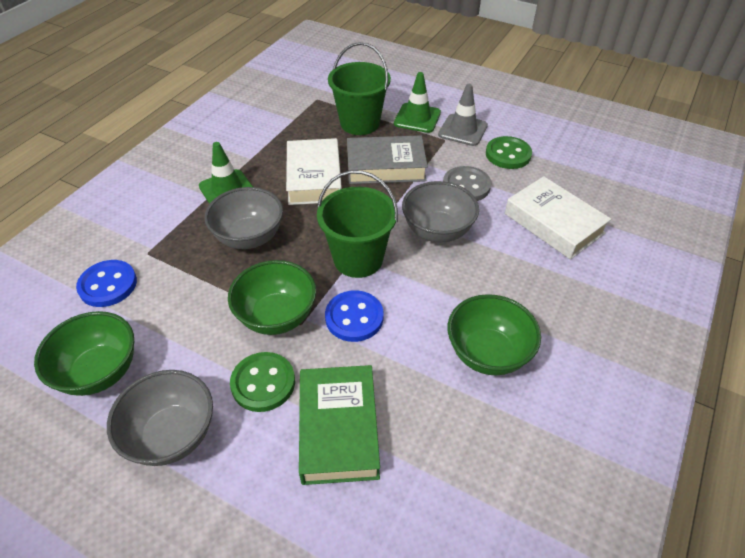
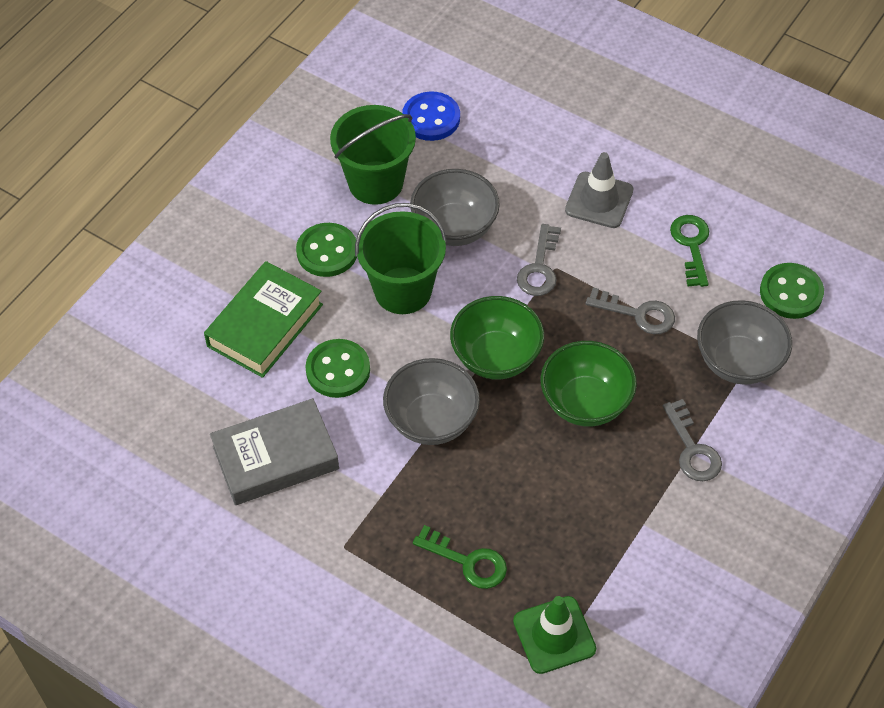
blue button: [76,260,137,307] [325,290,384,342] = 2 -> [402,91,460,141] = 1
green bowl: [34,311,134,396] [228,260,316,335] [448,294,541,375] = 3 -> [450,296,544,380] [541,341,637,427] = 2
green button: [230,352,295,412] [486,136,532,169] = 2 -> [296,223,357,277] [306,339,370,398] [760,263,824,319] = 3
green key: none = 0 -> [413,525,507,589] [670,215,709,287] = 2
green traffic cone: [199,142,253,204] [394,72,441,133] = 2 -> [513,596,596,674] = 1
grey button: [443,166,491,201] = 1 -> none = 0
grey key: none = 0 -> [517,224,561,296] [586,287,675,334] [663,399,722,481] = 3
white book: [286,138,342,205] [505,176,611,259] = 2 -> none = 0

